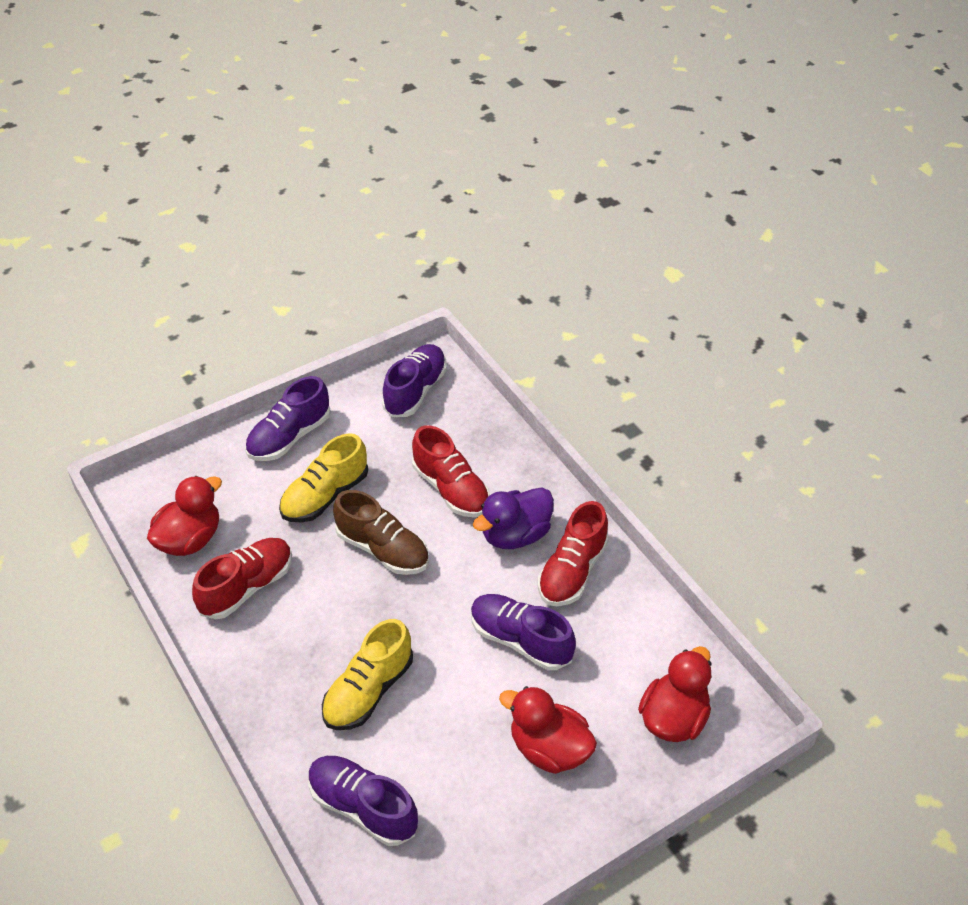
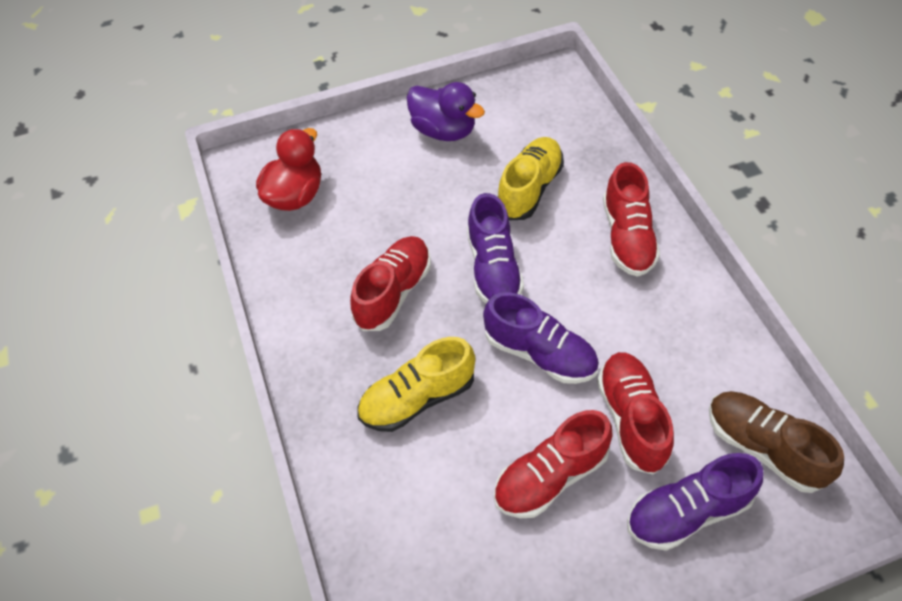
purple shoe: [245,376,331,461] [308,756,418,846] [382,344,447,417] [471,594,576,670] = 4 -> [467,193,524,304] [483,292,599,384] [627,453,763,551] = 3
red duck: [147,476,222,556] [499,686,597,774] [638,646,712,742] = 3 -> [256,128,321,211] = 1
red shoe: [192,538,292,619] [412,425,490,518] [538,501,609,606] = 3 -> [350,236,431,331] [494,410,613,518] [597,352,674,475] [603,162,660,277] = 4

